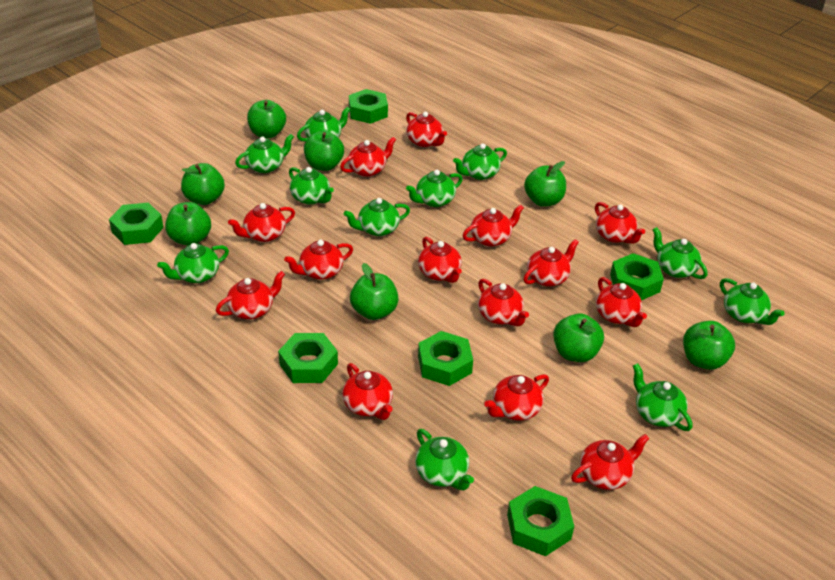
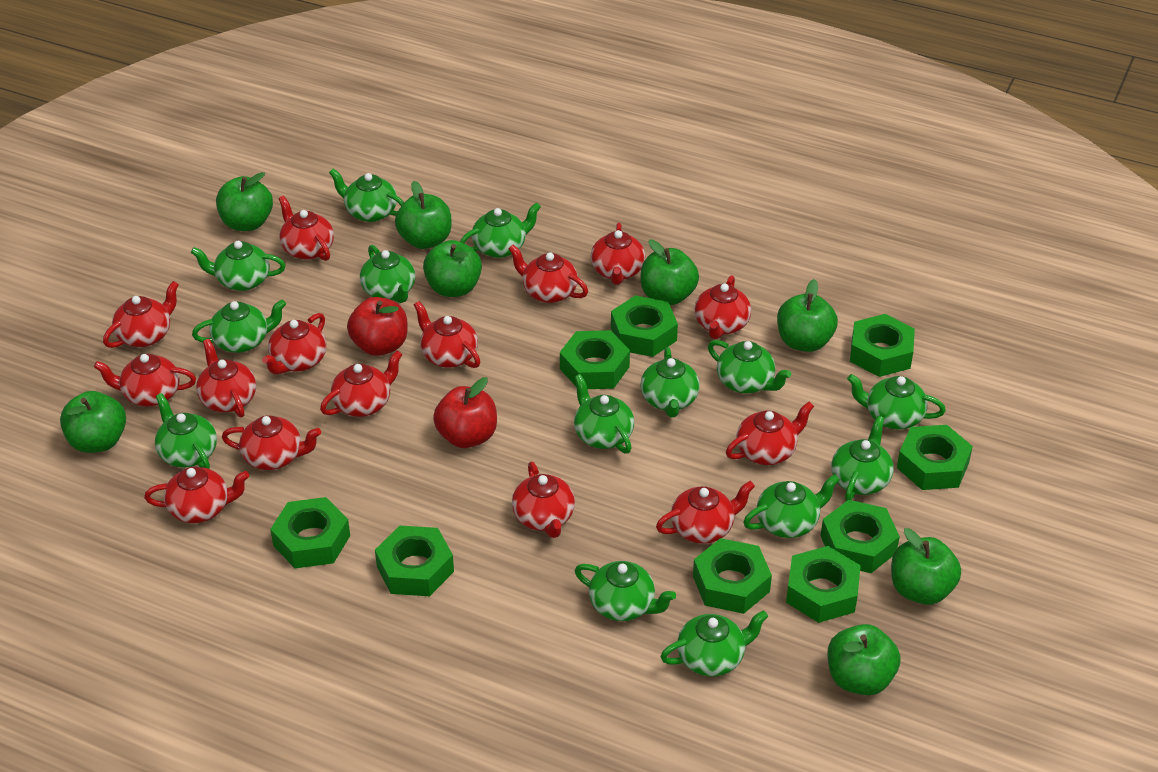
green nut: [109,203,164,245] [278,333,338,383] [349,89,388,124] [418,331,473,386] [507,486,574,556] [610,253,664,300] = 6 -> [270,497,350,568] [375,525,454,596] [560,330,630,389] [611,295,678,357] [693,538,772,614] [786,546,861,623] [821,500,900,573] [850,314,915,377] [897,425,973,490] = 9
green teapot: [157,243,229,283] [235,134,294,173] [289,167,334,205] [297,107,351,141] [344,198,410,236] [406,170,463,207] [415,429,474,490] [453,143,507,180] [633,363,693,431] [652,227,708,279] [720,278,784,325] = 11 -> [155,393,217,469] [191,241,286,291] [192,299,286,353] [329,169,404,222] [360,245,415,303] [460,202,541,258] [574,374,634,453] [575,561,676,621] [640,347,700,417] [660,610,768,677] [708,340,791,393] [743,474,840,538] [831,416,894,501] [847,374,946,429] = 14
red apple: none = 0 -> [347,297,408,356] [433,377,497,448] = 2
red teapot: [216,271,285,319] [228,203,295,242] [284,240,353,280] [340,137,396,177] [342,363,393,420] [406,112,447,147] [418,237,462,283] [463,204,524,247] [478,279,529,326] [484,374,549,421] [523,239,579,287] [571,434,650,490] [595,202,645,244] [596,277,647,327] = 14 -> [94,354,196,407] [103,281,179,348] [144,467,249,523] [196,339,256,417] [222,415,321,470] [262,313,326,375] [278,196,334,261] [320,350,403,417] [414,301,480,368] [509,245,588,303] [512,462,575,538] [591,223,645,285] [656,481,755,544] [695,275,751,339] [726,402,814,465] = 15

